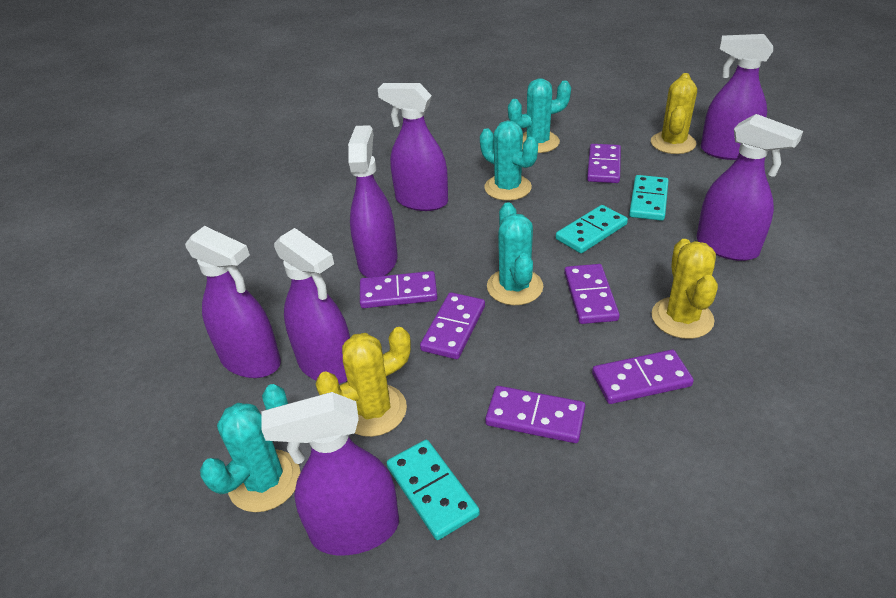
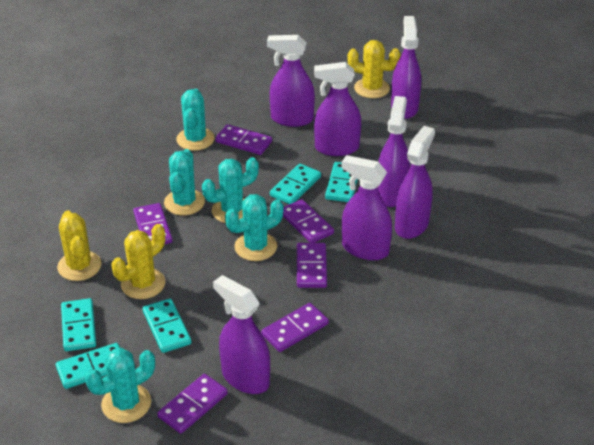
turquoise cactus: [200,384,300,512] [480,121,538,201] [487,202,543,305] [508,78,571,153] = 4 -> [85,348,155,423] [164,149,205,215] [177,89,215,151] [202,157,259,223] [225,194,284,261] = 5
turquoise domino: [387,440,480,540] [556,205,628,253] [629,175,669,221] = 3 -> [56,343,120,389] [61,298,96,351] [143,299,192,353] [270,164,321,204] [325,162,358,202] = 5

